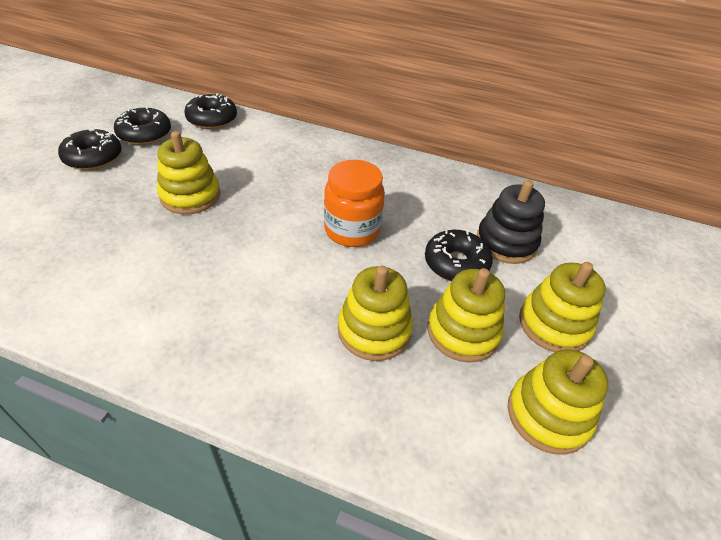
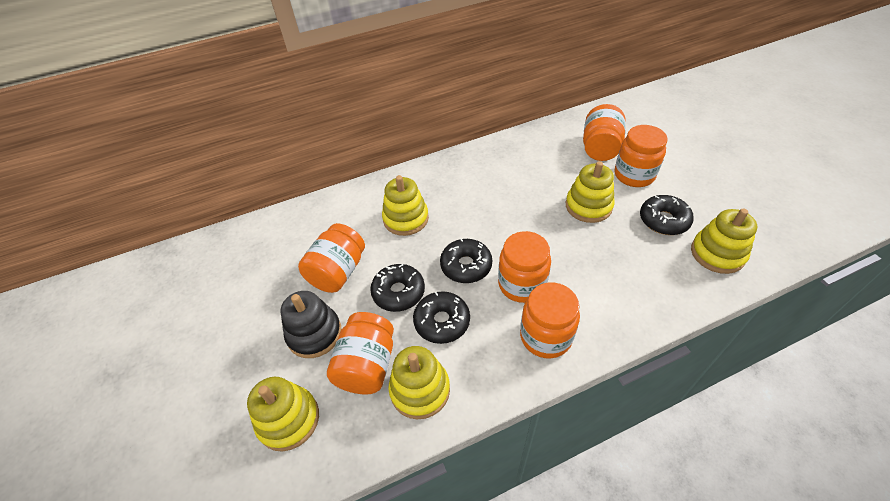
orange jar: [324,160,385,247] = 1 -> [298,223,365,293] [327,312,394,395] [498,231,551,303] [520,283,580,358] [583,104,626,161] [615,125,668,187] = 6

